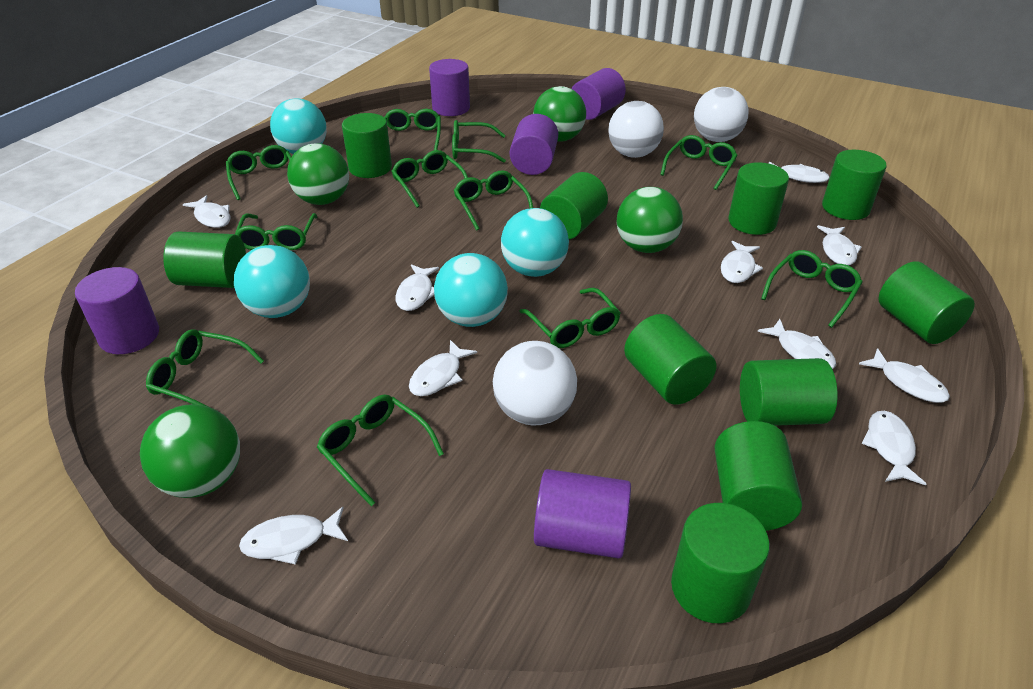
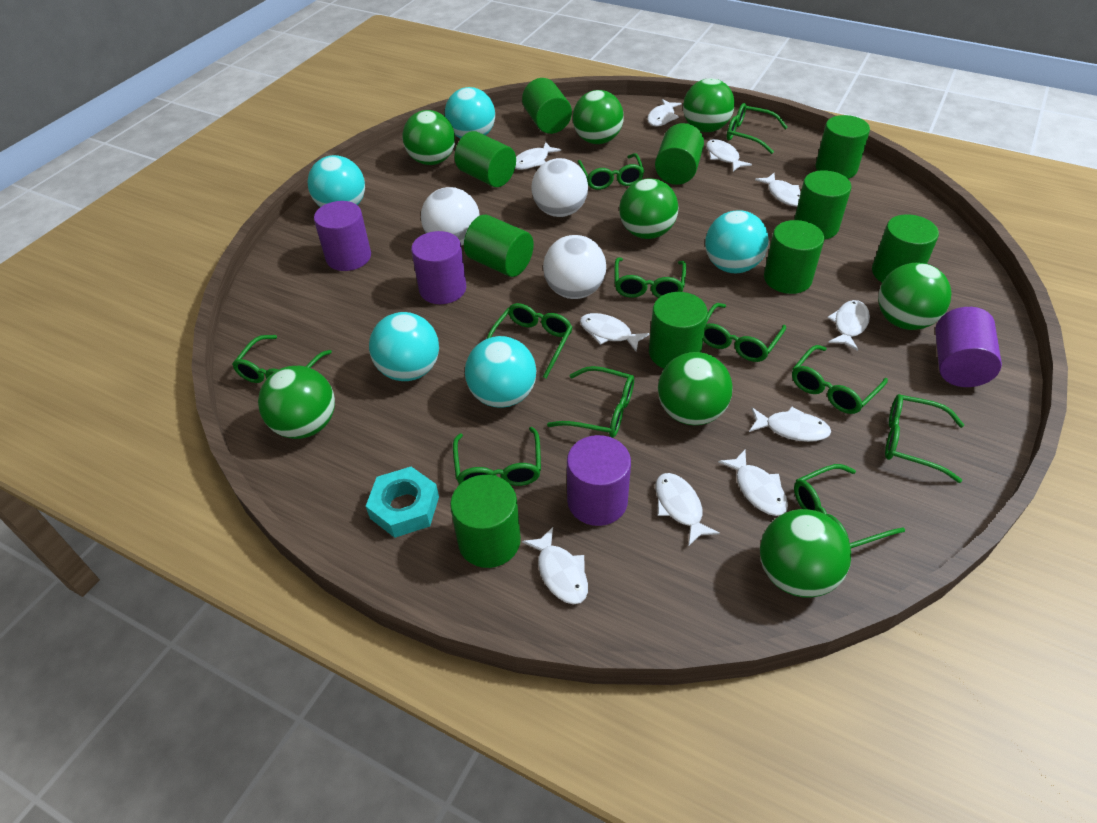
green ball: [140,404,240,498] [287,143,349,205] [533,86,586,142] [616,187,683,253] = 4 -> [258,366,335,439] [403,110,455,165] [573,90,624,144] [619,178,678,239] [658,352,732,425] [683,78,734,132] [760,509,851,598] [878,263,951,330] = 8
purple cylinder: [75,267,159,354] [429,59,470,116] [510,114,558,175] [534,469,631,559] [572,68,626,120] = 5 -> [314,201,371,271] [411,231,466,304] [567,435,631,526] [935,307,1002,387] = 4
turquoise ball: [234,245,310,318] [270,98,327,154] [434,253,508,327] [501,208,569,277] = 4 -> [308,155,365,207] [369,312,439,381] [445,87,495,139] [465,336,536,408] [705,210,769,273] = 5
turquoise nut: none = 0 -> [366,467,439,538] = 1

